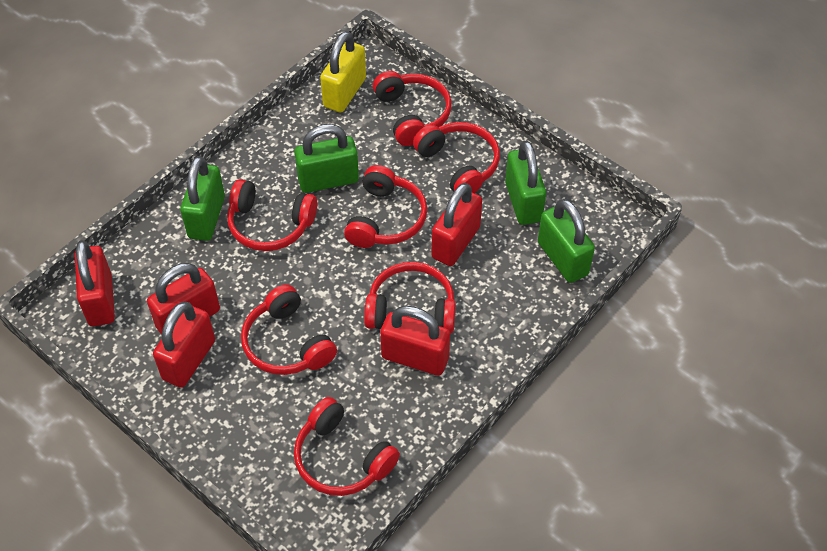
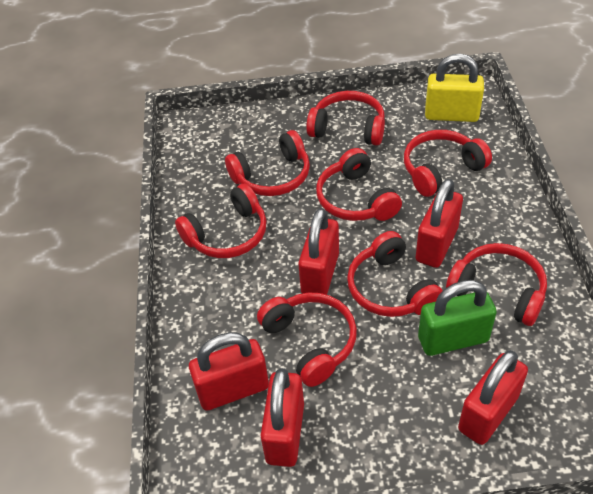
green padlock: [180,156,225,241] [294,124,359,193] [505,141,546,225] [538,199,595,283] = 4 -> [418,280,497,356] = 1
red headphones: [227,179,317,251] [241,284,337,375] [294,397,400,496] [344,165,427,248] [364,262,456,334] [373,71,452,146] [413,122,500,193] = 7 -> [175,184,266,258] [225,130,310,196] [257,293,357,387] [306,91,385,146] [316,148,402,221] [347,231,443,317] [404,130,492,197] [446,243,547,326] = 8

